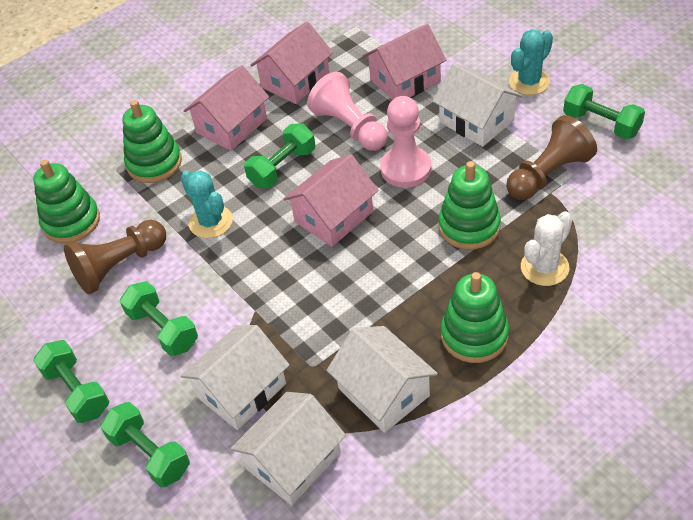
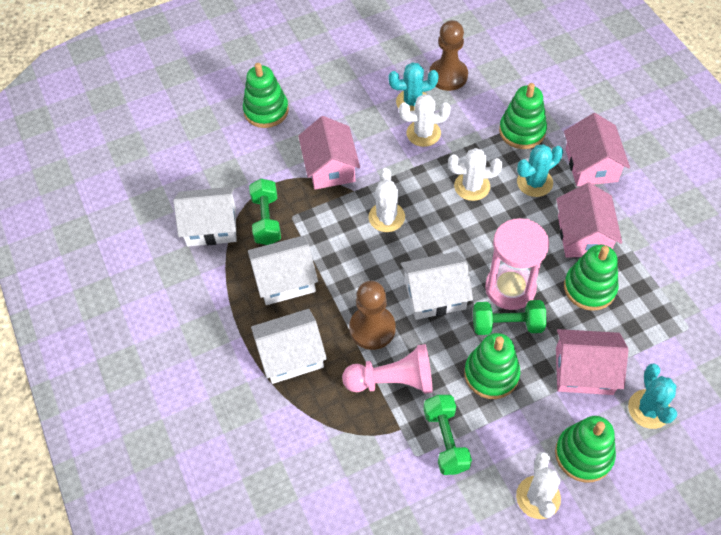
green dumbbell: [33,340,110,423] [101,402,190,487] [120,281,198,356] [244,123,315,188] [563,84,645,139] = 5 -> [249,179,281,245] [423,395,472,475] [473,300,547,335] = 3
green stacking toy: [33,160,100,243] [122,100,182,183] [438,161,501,250] [441,272,509,363] = 4 -> [243,63,289,128] [464,333,520,399] [499,83,547,149] [555,416,616,482] [564,245,618,311] = 5
pink hourglass: none = 0 -> [485,218,549,310] = 1
pink pawn: [307,72,388,151] [380,96,431,188] = 2 -> [342,344,433,394] = 1
turquoise cactus: [180,171,233,238] [509,29,553,95] = 2 -> [388,62,439,111] [517,144,563,197] [628,364,677,429] = 3
white cactus: [521,211,572,286] = 1 -> [368,168,405,232] [399,94,451,147] [448,148,502,201] [516,452,561,519] = 4

